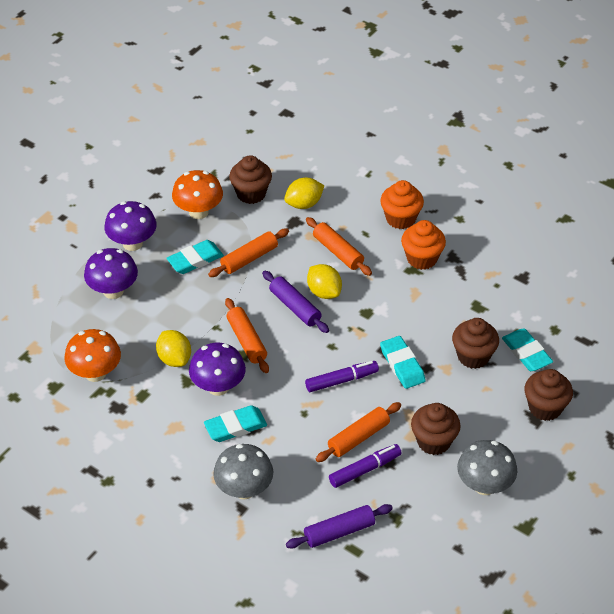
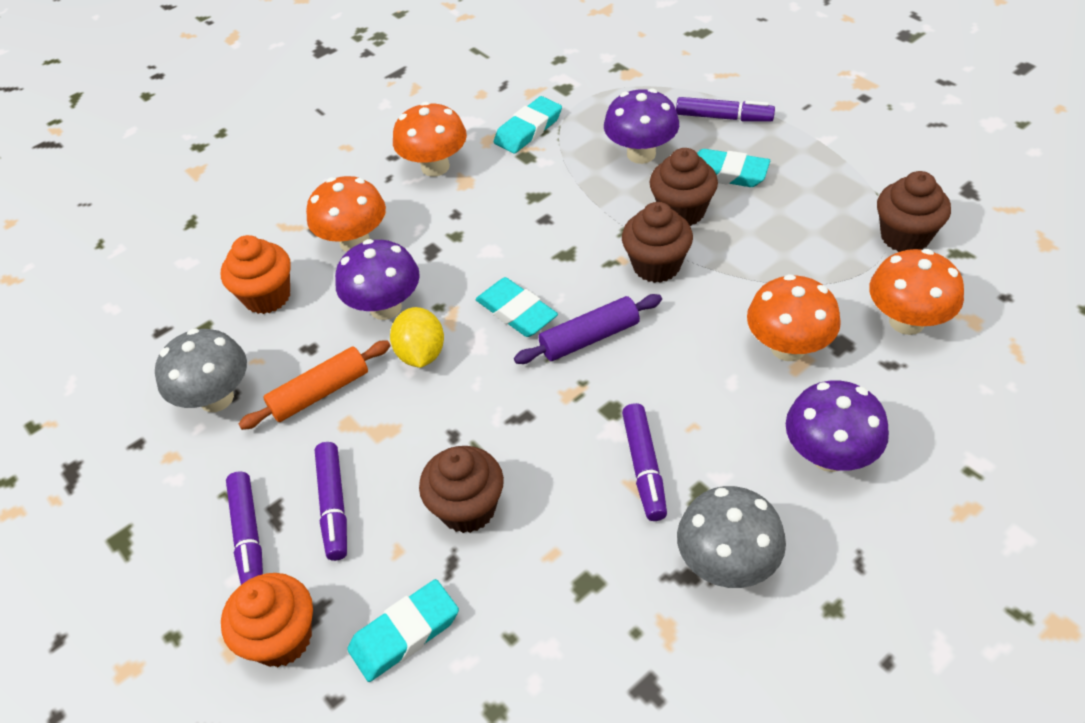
orange mushroom: [64,329,121,382] [172,170,223,219] = 2 -> [306,176,386,252] [393,102,467,177] [747,274,841,361] [869,249,964,335] = 4
orange rolling pin: [208,229,289,277] [225,298,269,373] [306,217,372,276] [316,402,401,462] = 4 -> [239,340,391,430] = 1
purple marker: [305,361,379,392] [329,444,402,488] = 2 -> [226,471,263,585] [315,442,347,561] [622,403,667,521] [676,97,775,122] = 4
purple rolling pin: [262,271,329,333] [286,504,393,549] = 2 -> [514,294,662,364] = 1
yellow lemon: [156,330,191,367] [284,178,325,209] [307,264,342,299] = 3 -> [390,307,444,368] = 1

